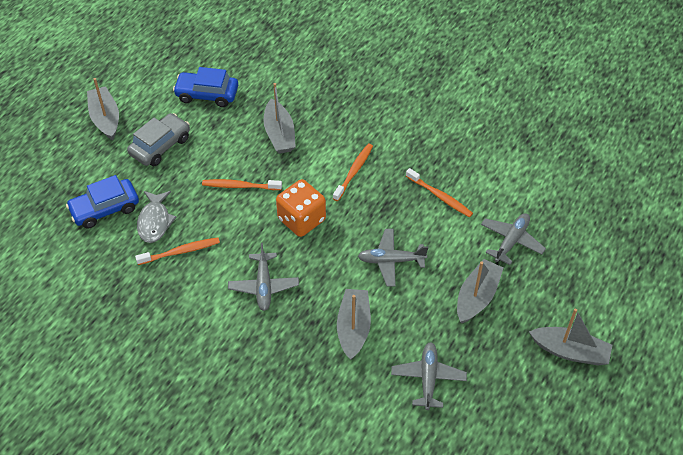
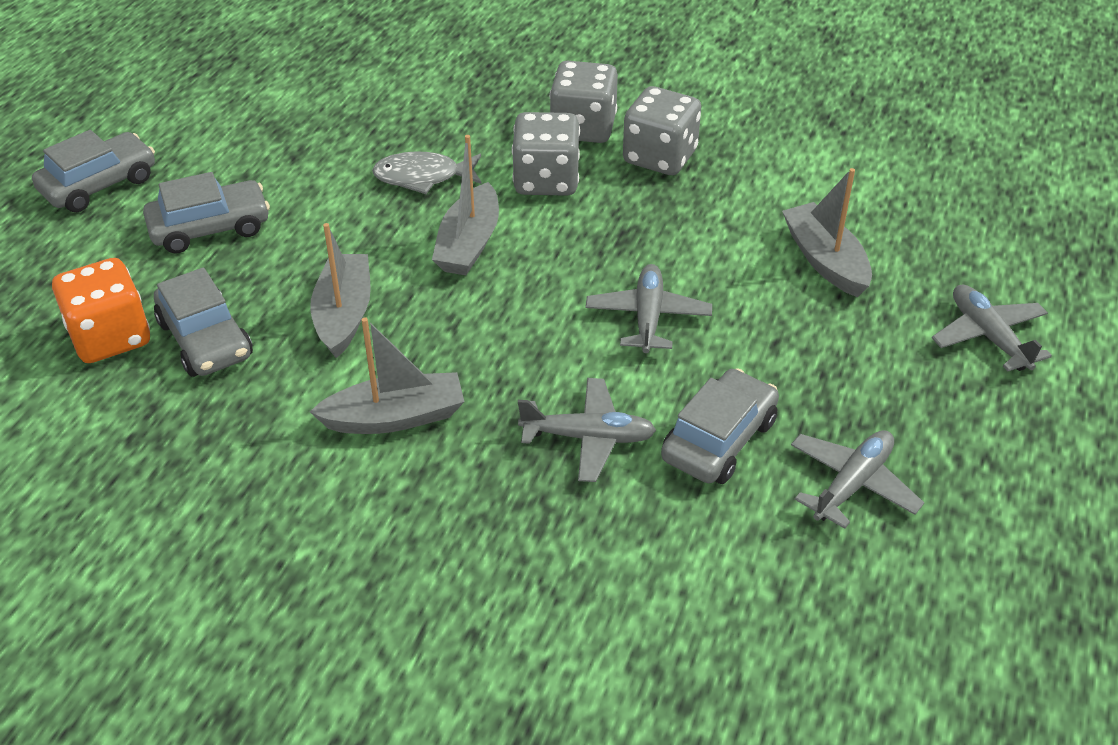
blue car: [66,175,139,229] [173,67,238,107] = 2 -> none = 0
grey boat: [87,78,119,140] [263,83,296,154] [337,289,371,360] [457,259,503,323] [529,308,612,365] = 5 -> [310,223,371,358] [310,317,464,434] [432,135,499,275] [782,168,872,297] = 4
grey car: [127,113,190,166] = 1 -> [32,130,155,212] [143,172,270,254] [154,267,253,377] [661,368,779,484] = 4
grey dice: none = 0 -> [512,112,580,196] [550,61,618,143] [623,86,701,175] = 3
orange toothbrush: [135,237,220,265] [202,179,282,190] [333,144,373,201] [406,168,473,218] = 4 -> none = 0

